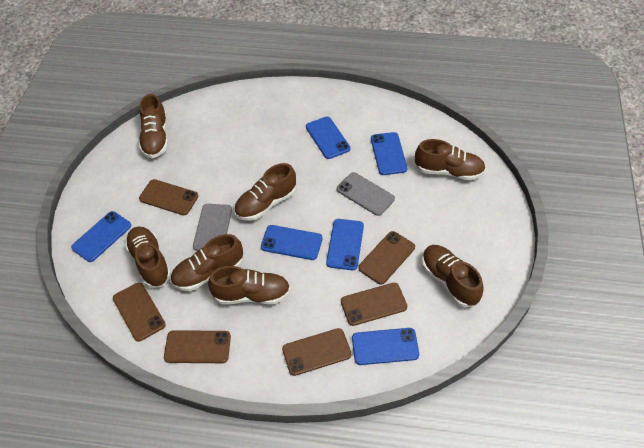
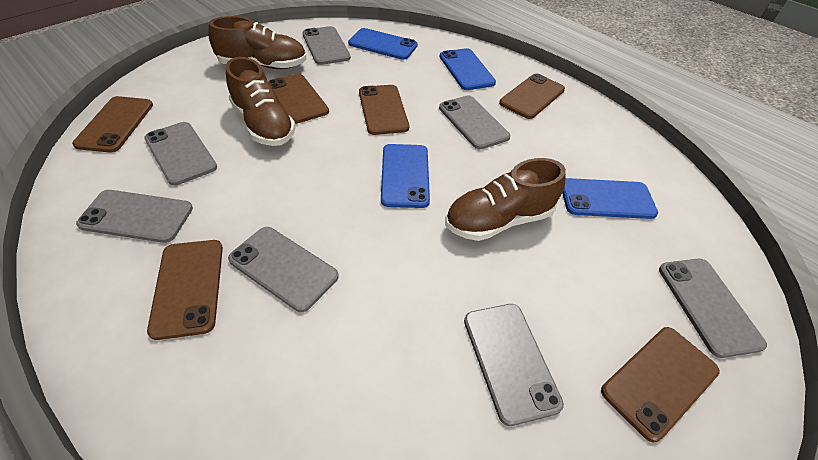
blue phone: [71,211,131,262] [261,225,323,260] [306,117,350,159] [326,219,364,270] [352,328,419,365] [371,132,407,175] = 6 -> [348,28,418,60] [381,144,430,208] [439,48,496,90] [562,178,658,219] = 4
brown shoe: [125,226,171,288] [139,94,168,158] [170,234,243,291] [208,266,290,305] [234,163,296,221] [415,139,486,180] [422,245,484,307] = 7 -> [208,16,307,69] [226,57,296,146] [446,158,566,241] = 3
grey phone: [193,204,232,251] [337,172,395,216] = 2 -> [76,190,193,243] [144,122,217,185] [228,227,339,312] [302,26,351,65] [439,95,511,149] [464,304,564,426] [659,259,767,358] = 7

